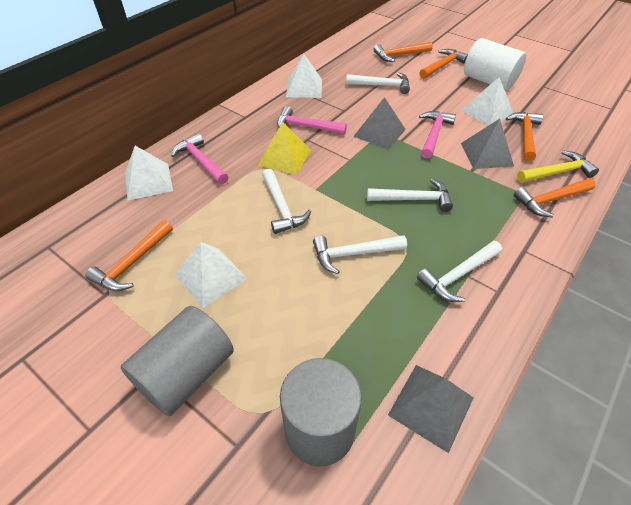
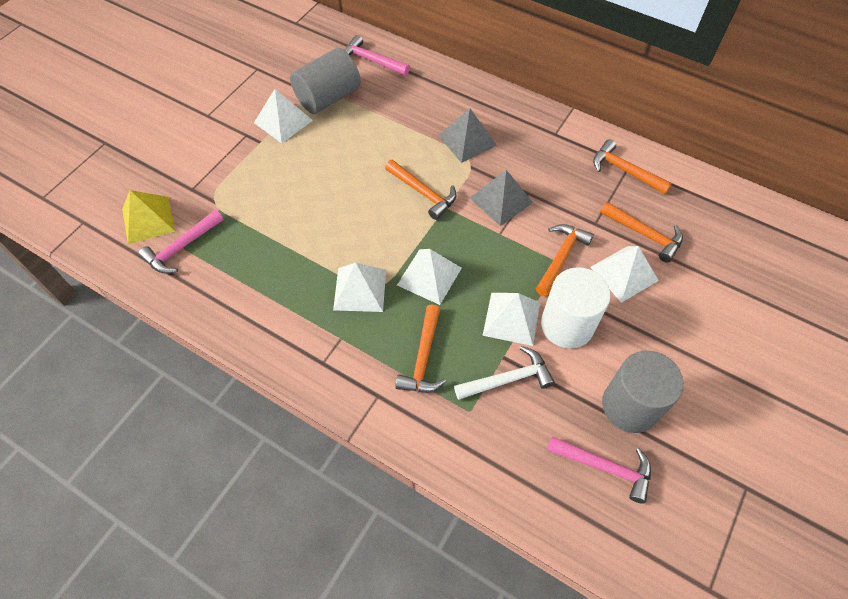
grey pyramid: [353,97,406,150] [388,365,474,453] [461,119,514,169] = 3 -> [438,108,497,163] [470,170,533,226] = 2
white hammer: [262,169,311,234] [313,235,407,274] [346,72,410,94] [367,179,453,212] [417,241,502,302] = 5 -> [454,346,555,400] = 1
white pyramid: [125,146,173,201] [175,242,248,308] [286,54,322,98] [461,77,513,126] = 4 -> [254,89,313,144] [333,263,386,312] [397,249,462,305] [482,293,540,346] [590,246,659,303] = 5
yellow hammer: [517,151,599,183] = 1 -> none = 0

